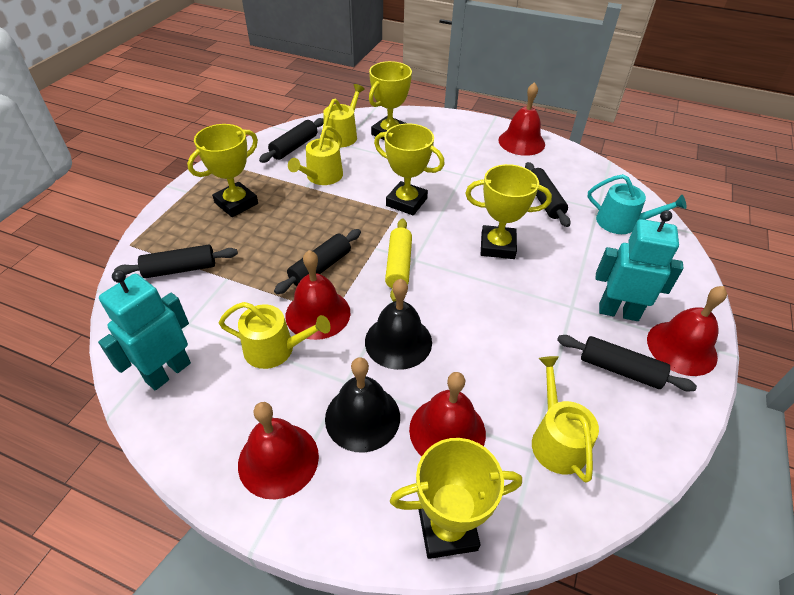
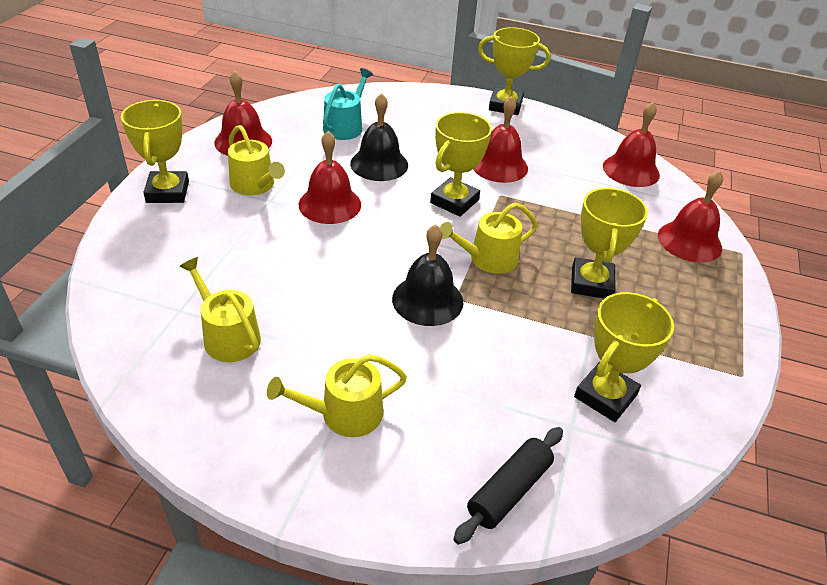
black rolling pin: [114,244,238,278] [259,118,324,163] [274,229,361,294] [525,162,570,227] [557,335,697,391] = 5 -> [453,427,563,545] = 1
turquoise robot: [98,270,191,390] [596,210,684,321] = 2 -> none = 0
yellow rolling pin: [385,219,412,302] = 1 -> none = 0

